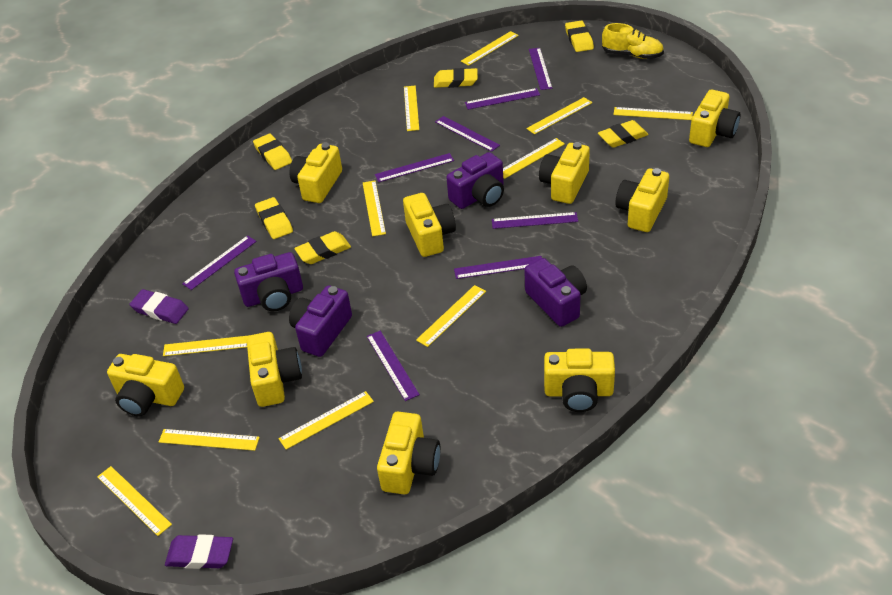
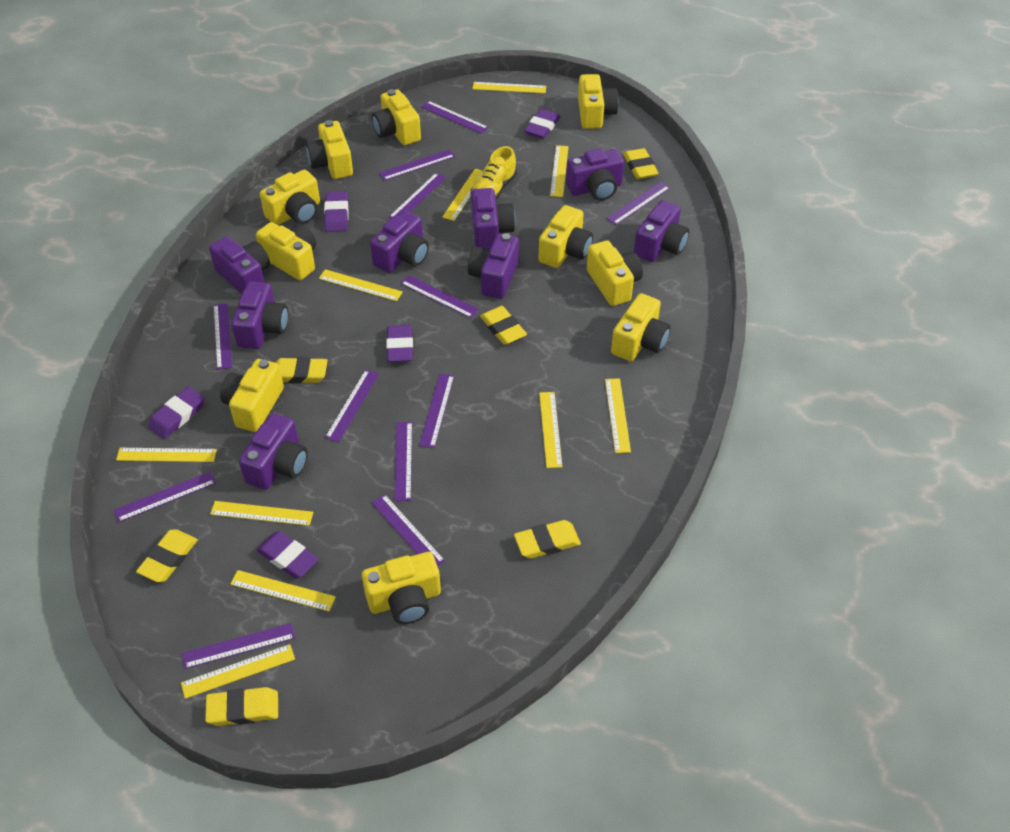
purple camera: [234,252,303,311] [289,285,352,357] [446,152,504,209] [524,258,587,327] = 4 -> [209,236,270,294] [231,281,288,349] [239,413,308,490] [370,210,429,273] [468,233,519,299] [471,188,515,249] [566,148,624,201] [634,200,689,262] = 8
purple eraser: [130,289,189,324] [165,534,233,569] = 2 -> [148,386,205,439] [257,531,319,579] [324,192,349,232] [386,325,413,362] [524,109,561,139] = 5
purple ruler: [182,236,257,290] [367,331,420,401] [375,153,454,182] [435,116,500,152] [454,256,542,279] [465,88,540,110] [492,212,578,229] [529,48,552,90] = 8 -> [114,471,216,522] [182,623,295,669] [213,303,232,370] [325,370,379,442] [371,494,445,566] [379,149,455,181] [389,173,446,218] [394,422,412,501] [401,275,479,318] [419,374,454,448] [421,101,489,134] [606,182,670,225] = 12
yellow camera: [107,354,184,416] [247,332,302,407] [289,143,342,203] [377,412,440,495] [403,193,456,257] [539,142,590,204] [544,349,615,412] [616,168,669,232] [689,89,740,147] = 9 -> [220,359,284,432] [256,222,316,280] [260,170,320,225] [306,120,353,179] [362,552,441,624] [372,89,421,145] [538,205,593,268] [578,74,619,129] [587,240,643,306] [611,293,670,361] = 10
yellow ruler: [97,466,172,536] [159,429,260,451] [163,335,250,356] [278,391,374,450] [363,181,386,236] [404,85,419,131] [416,285,486,347] [461,31,519,66] [503,138,565,179] [526,97,592,134] [613,107,693,120] = 11 -> [116,448,217,462] [181,644,295,699] [210,501,313,526] [230,570,336,611] [319,269,403,301] [442,169,483,221] [472,82,546,93] [539,392,563,468] [550,145,569,197] [605,378,631,453] = 10

